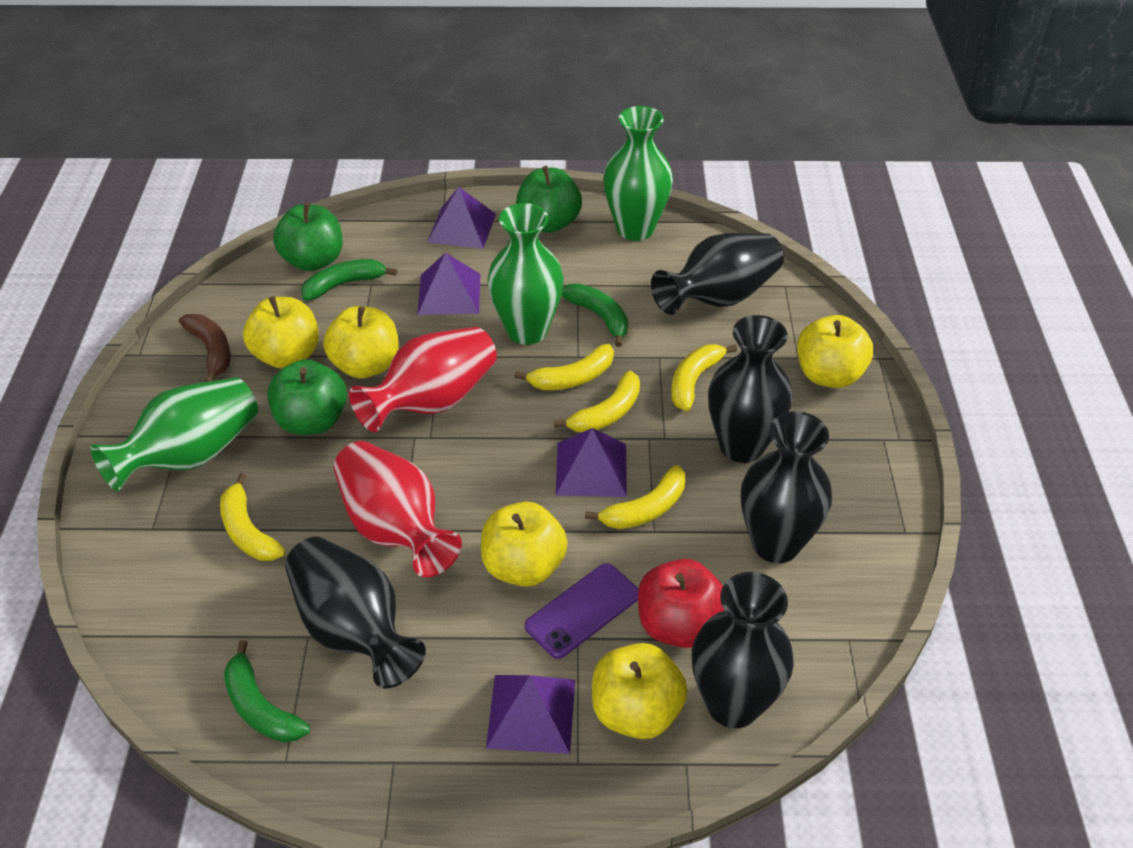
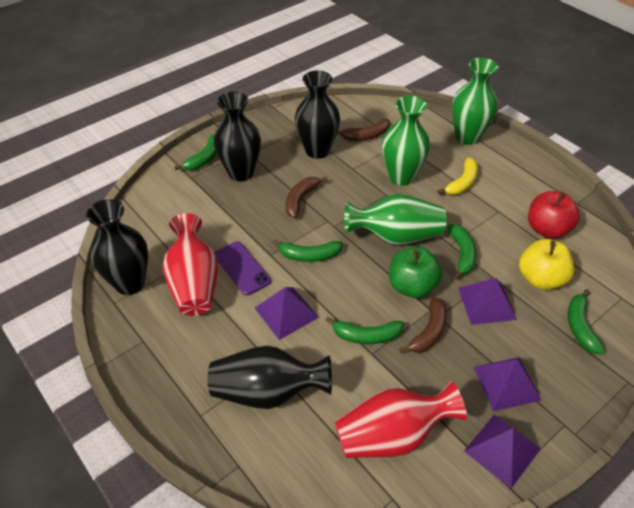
black vase: [285,537,426,688] [651,233,784,315] [692,572,794,728] [708,315,792,463] [741,411,832,563] = 5 -> [86,199,148,295] [208,345,332,409] [213,92,261,181] [295,70,340,159] = 4
brown banana: [179,314,231,382] = 1 -> [286,177,328,218] [337,119,390,141] [399,297,447,353] = 3
green apple: [267,359,347,435] [273,203,343,271] [516,166,582,233] = 3 -> [389,247,442,298] = 1
green banana: [224,640,310,742] [301,259,397,301] [562,283,628,347] = 3 -> [174,134,217,170] [272,239,343,262] [326,317,404,344] [447,224,476,279] [568,289,605,355] = 5
yellow apple: [243,296,319,369] [323,306,399,379] [481,502,568,587] [592,643,688,739] [797,315,873,388] = 5 -> [519,239,574,290] = 1
yellow banana: [220,473,286,561] [515,344,614,390] [554,371,640,432] [585,465,686,529] [671,344,737,411] = 5 -> [437,157,478,195] = 1

